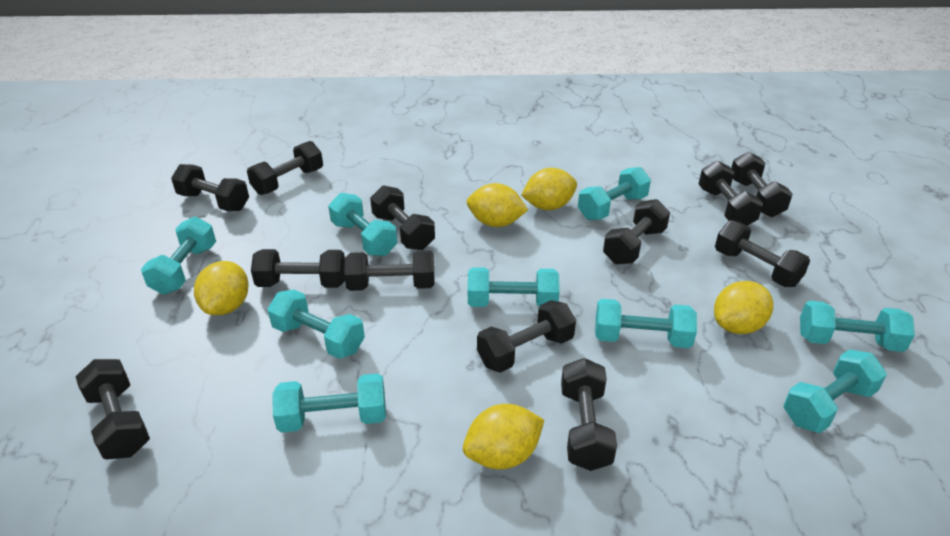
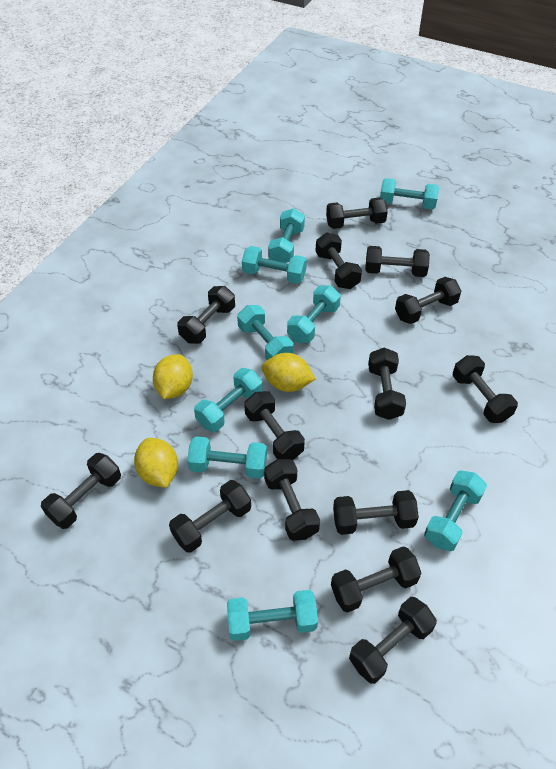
black dumbbell: [75,359,150,459] [171,164,249,211] [247,141,323,195] [251,249,345,288] [344,250,435,291] [370,185,435,250] [477,300,576,373] [561,358,617,471] [603,199,670,264] [699,161,763,226] [715,220,810,287] [731,152,793,217] = 12 -> [41,453,121,529] [169,480,251,553] [177,286,235,344] [244,391,305,460] [264,459,320,541] [315,232,362,289] [326,197,388,229] [331,546,421,613] [333,490,419,535] [349,597,437,684] [365,246,430,277] [368,348,406,420] [395,277,461,324] [453,355,518,423] = 14
yellow lemon: [194,261,249,315] [463,404,544,469] [467,183,528,227] [521,168,577,210] [714,281,773,334] = 5 -> [134,438,178,488] [153,354,193,399] [262,353,316,392] = 3

